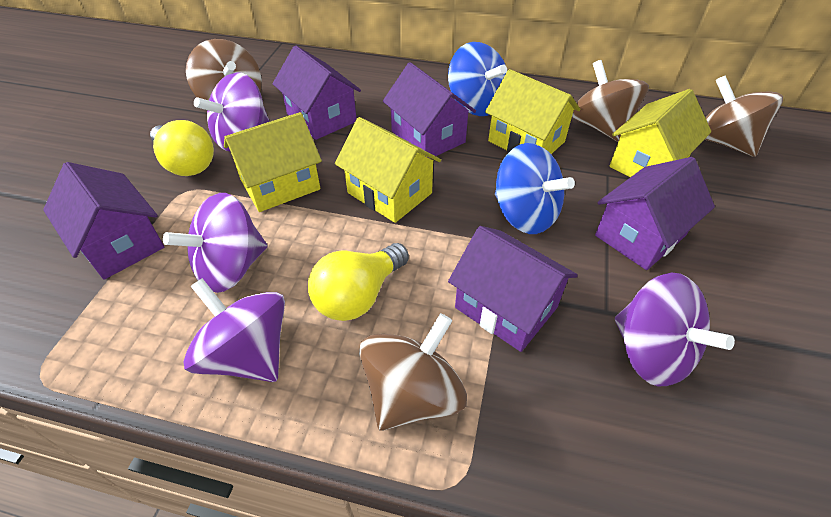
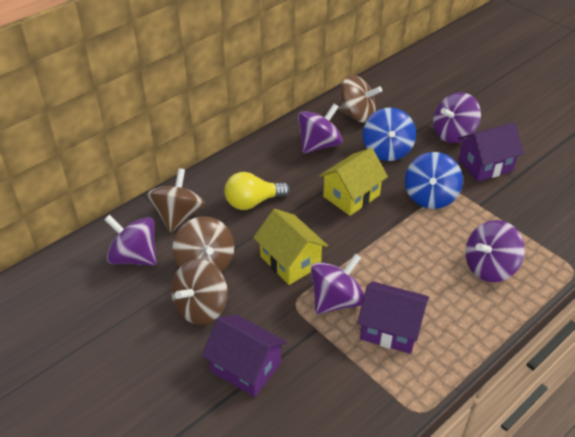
purple house: [43,162,164,280] [272,46,361,140] [383,62,476,159] [448,226,578,352] [595,157,715,270] = 5 -> [202,315,287,397] [357,281,429,354] [458,123,524,182] = 3
purple spinning top: [163,193,267,293] [184,278,285,382] [194,72,270,152] [615,273,735,387] = 4 -> [104,215,157,266] [298,104,343,154] [311,254,364,314] [433,92,481,143] [465,220,525,282] = 5
yellow house: [224,112,322,212] [335,117,441,223] [485,69,580,154] [609,89,711,177] = 4 -> [253,209,328,285] [319,148,388,216] = 2
yellow light bulb: [150,120,214,176] [308,243,409,321] = 2 -> [224,172,290,210] = 1

